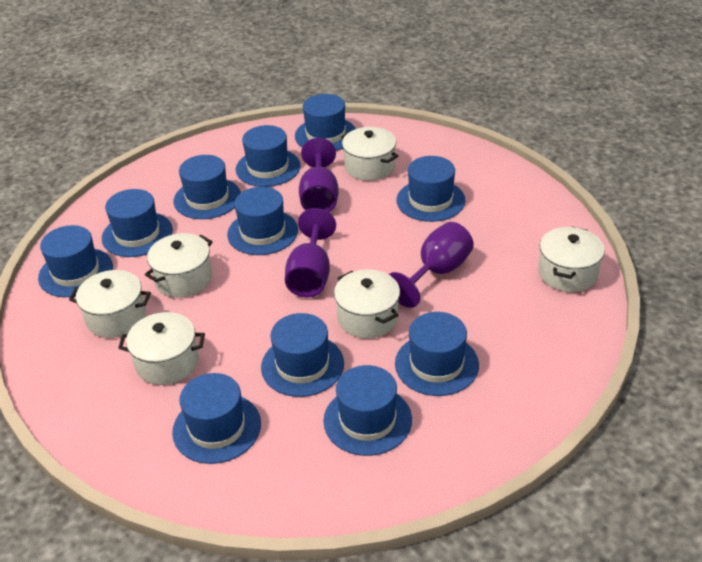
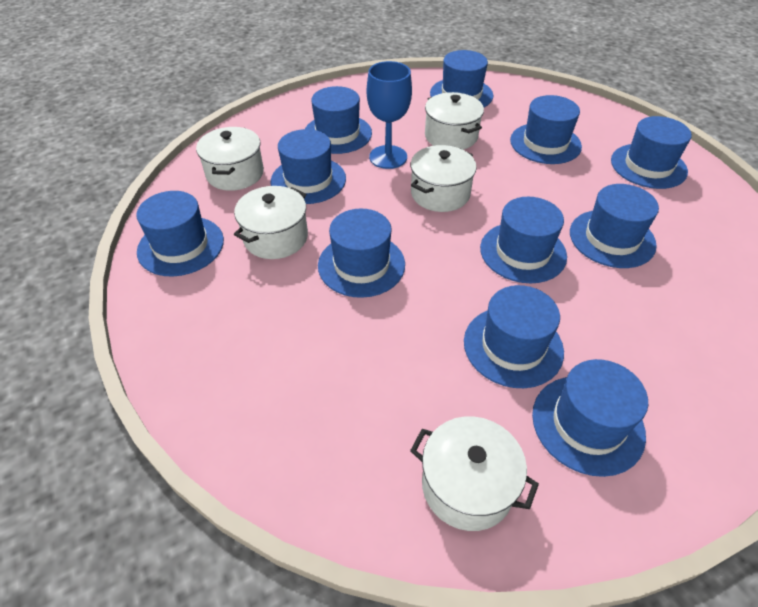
blue goblet: none = 0 -> [367,61,412,169] = 1
purple goblet: [285,208,336,297] [299,138,339,212] [389,222,474,308] = 3 -> none = 0
white pot: [69,270,151,338] [118,312,205,385] [145,233,213,298] [334,269,400,339] [341,127,398,181] [538,226,605,292] = 6 -> [196,127,264,191] [234,186,308,259] [410,416,539,531] [411,145,477,212] [425,92,484,150] = 5

